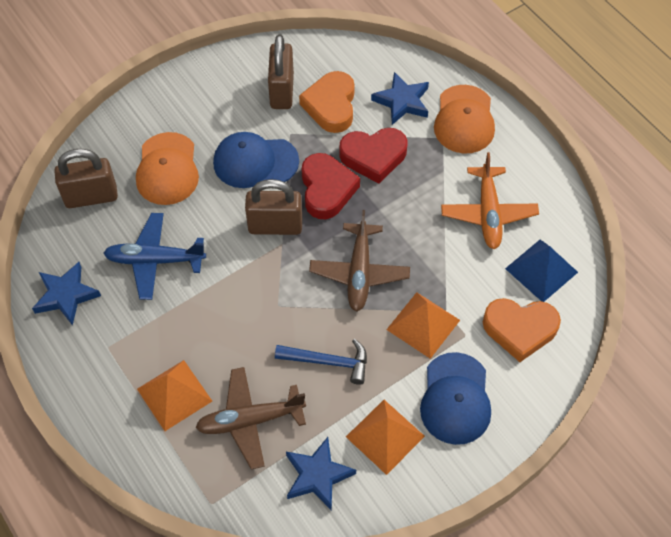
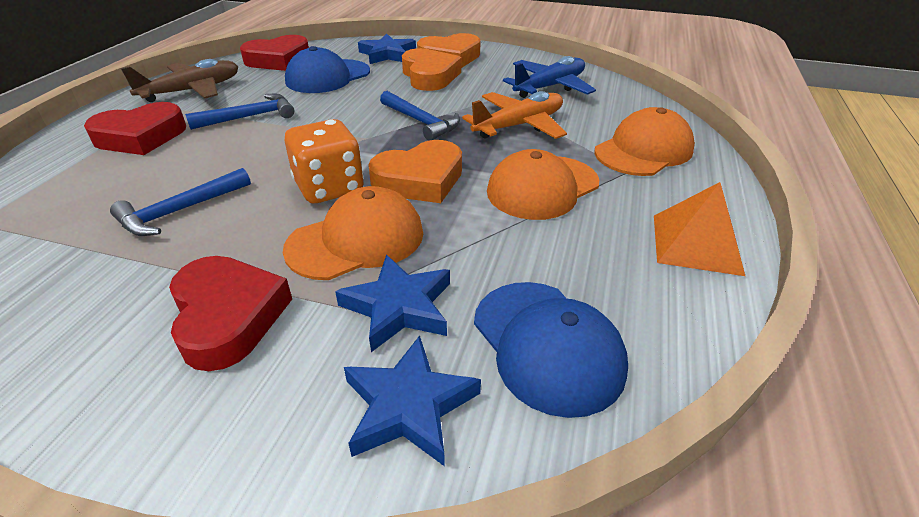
blue hammer: [275,339,367,385] = 1 -> [110,168,251,236] [185,94,294,130] [380,91,460,141] = 3
blue pyramid: [505,240,578,302] = 1 -> none = 0
brown padlock: [54,149,118,208] [245,179,302,235] [268,35,294,109] = 3 -> none = 0
brown plane: [195,367,306,469] [309,210,410,312] = 2 -> [121,59,238,102] = 1
orange cap: [136,132,199,205] [434,85,495,153] = 2 -> [283,186,423,280] [487,149,599,220] [594,107,695,176] = 3
orange dice: none = 0 -> [285,119,364,203] = 1
orange heart: [299,71,355,133] [483,298,561,362] = 2 -> [368,140,462,203] [402,48,461,91] [417,33,481,68] = 3
orange pyramid: [137,360,212,431] [346,400,425,475] [386,292,460,359] = 3 -> [654,182,745,276] = 1
red heart: [302,153,360,219] [339,128,408,184] = 2 -> [84,102,186,155] [169,256,292,371] [240,35,309,71] = 3

